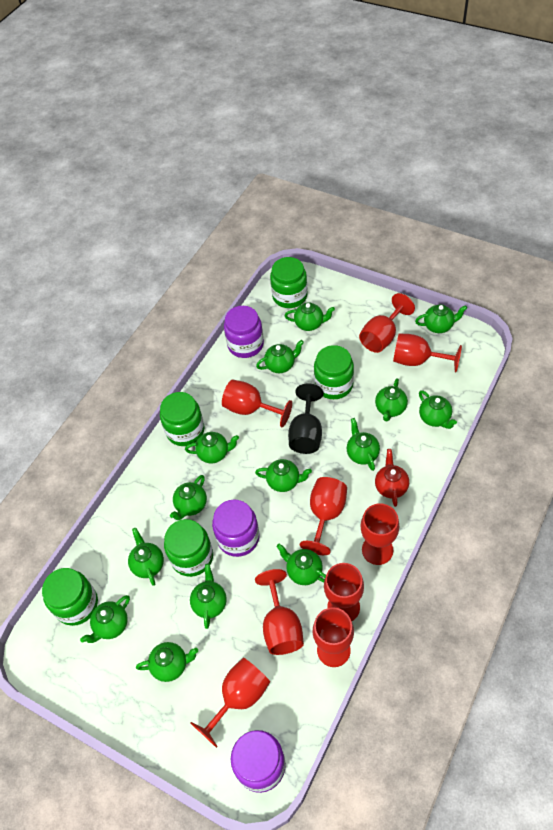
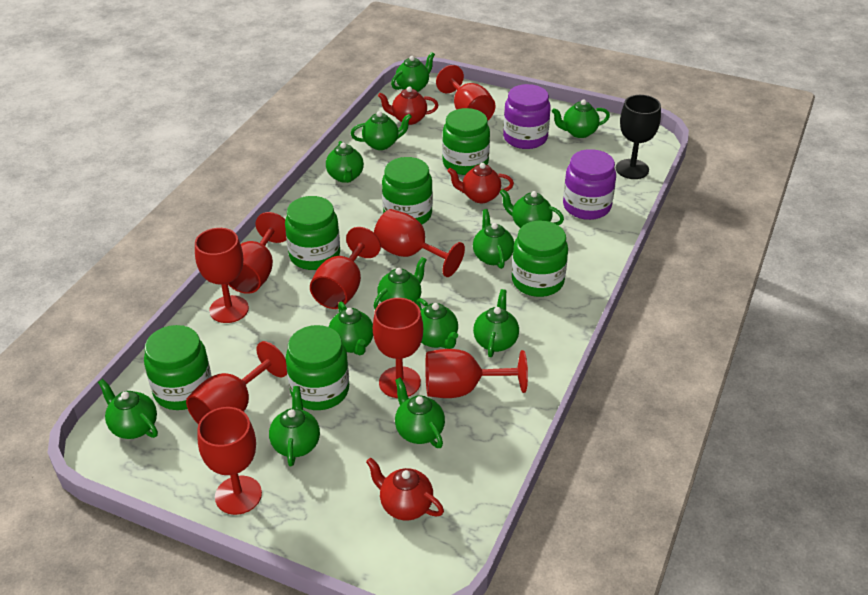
green jar: [42,568,98,626] [160,392,204,446] [164,519,213,577] [270,257,308,308] [314,345,354,399] = 5 -> [144,325,211,410] [285,196,340,270] [285,325,349,410] [382,157,433,224] [442,108,490,175] [512,221,568,297] = 6
green teapot: [80,595,130,643] [128,528,164,586] [136,642,198,682] [170,475,207,520] [185,432,239,463] [190,563,227,629] [255,459,312,492] [256,340,304,373] [276,544,326,585] [285,302,335,331] [347,418,380,471] [375,378,408,422] [415,304,467,333] [419,390,457,429] = 14 -> [98,379,158,439] [269,386,320,467] [326,141,364,183] [329,302,373,356] [351,111,412,150] [374,257,427,309] [391,52,435,92] [395,377,445,448] [416,298,458,349] [473,209,514,269] [473,289,519,357] [500,189,564,228] [552,99,610,138] = 13
purple jar: [212,500,260,557] [224,306,264,358] [231,730,286,793] = 3 -> [503,84,551,149] [563,149,616,220] = 2
red teapot: [375,449,409,507] = 1 -> [366,458,444,520] [378,87,438,125] [447,163,514,203] = 3

